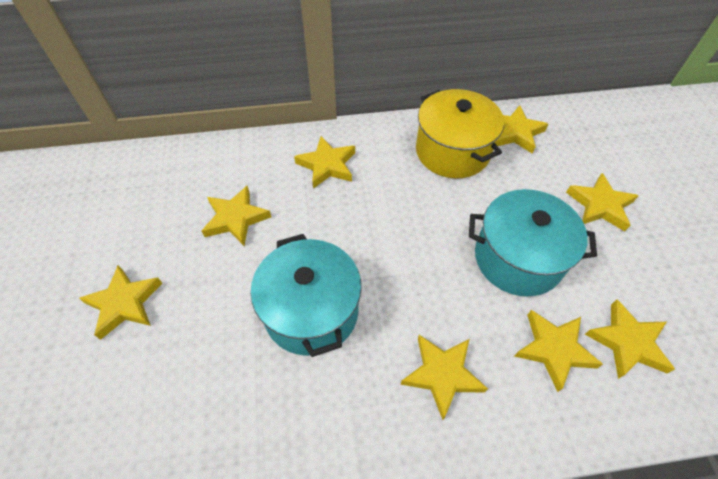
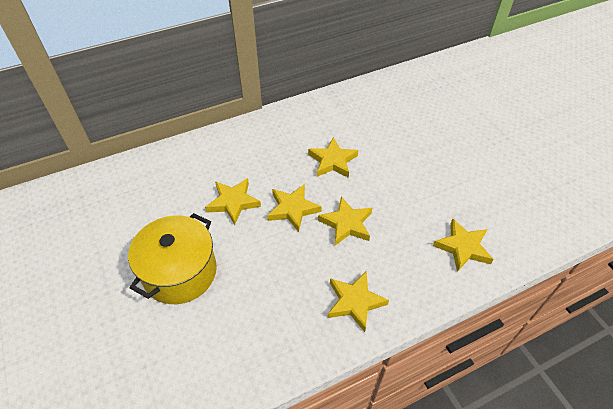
turquoise pot: [251,234,362,357] [469,189,597,296] = 2 -> none = 0
yellow star: [79,265,162,340] [202,186,271,246] [294,136,355,189] [401,335,488,420] [496,105,548,154] [514,310,603,392] [566,173,639,231] [585,299,675,379] = 8 -> [205,178,261,225] [267,184,322,232] [308,137,358,178] [318,196,372,245] [328,271,389,332] [433,219,494,272] = 6

